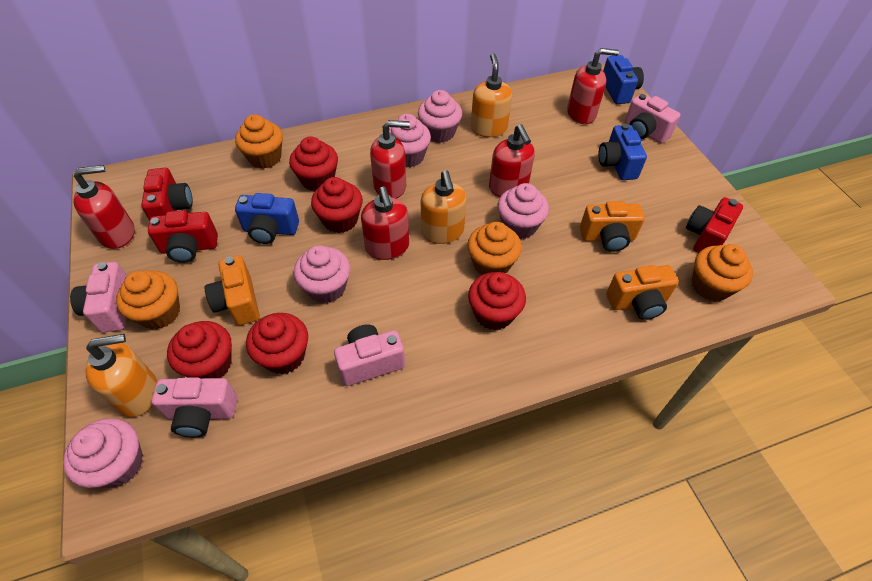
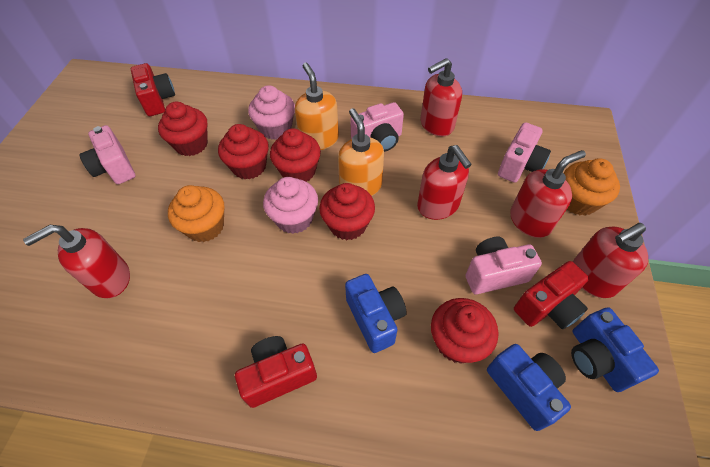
orange camera: [205,255,260,325] [580,201,645,252] [606,265,679,320] = 3 -> none = 0
orange cupcake: [116,271,180,329] [235,114,283,169] [467,222,522,275] [692,244,753,301] = 4 -> [168,185,225,242] [564,158,620,216] = 2
orange soap dispenser: [86,334,157,417] [421,170,467,244] [471,53,512,137] = 3 -> [295,62,339,150] [338,108,384,196] = 2
pink cupcake: [63,418,143,488] [294,245,350,304] [389,114,431,168] [418,90,462,143] [498,183,549,239] = 5 -> [248,85,295,140] [263,177,318,234] = 2

